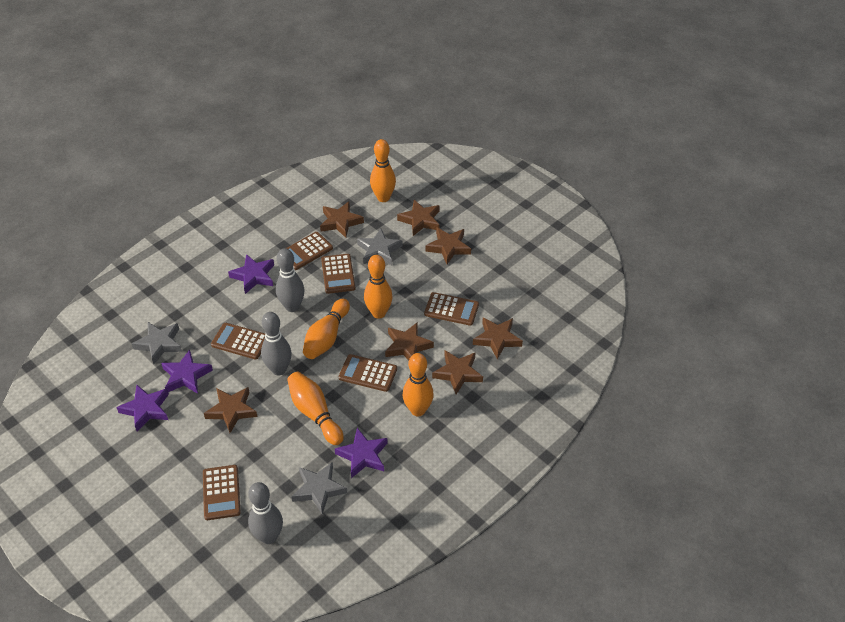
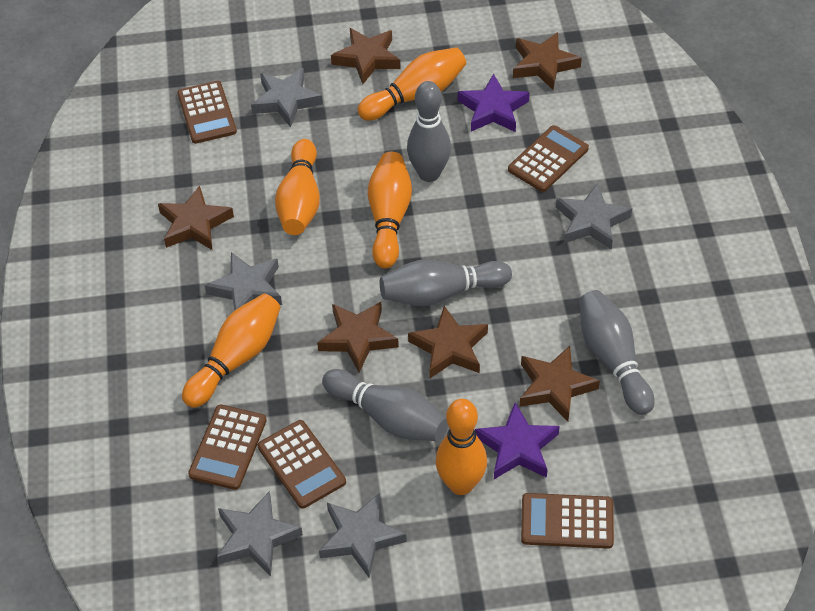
brown calculator: [203,465,241,520] [211,323,265,360] [287,232,333,270] [321,254,355,294] [339,354,397,392] [424,292,479,326] = 6 -> [177,81,237,144] [188,404,267,490] [258,420,346,509] [508,125,589,192] [521,493,614,549] = 5
brown star: [204,387,258,433] [320,201,364,238] [385,323,434,360] [397,200,440,236] [425,227,471,264] [432,350,483,394] [473,317,523,360] = 7 -> [158,185,234,250] [317,302,399,373] [331,28,401,84] [408,306,488,378] [513,32,582,90] [520,346,600,422] = 6
grey bowling pin: [248,482,283,544] [261,312,291,375] [276,248,304,312] = 3 -> [322,369,448,441] [380,260,512,306] [407,81,451,182] [579,290,654,415] = 4
grey star: [132,322,182,364] [291,463,347,515] [357,228,402,265] = 3 -> [205,252,282,310] [217,491,303,576] [251,68,323,128] [319,493,407,578] [556,183,632,250] = 5
purple star: [116,385,169,432] [161,350,213,394] [228,254,274,294] [335,428,388,478] = 4 -> [458,74,529,132] [475,402,560,479] = 2

